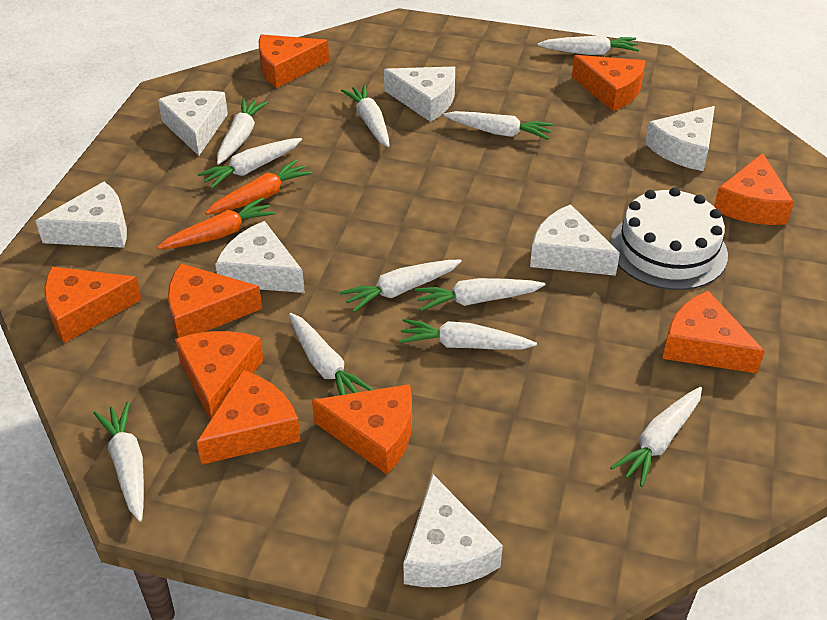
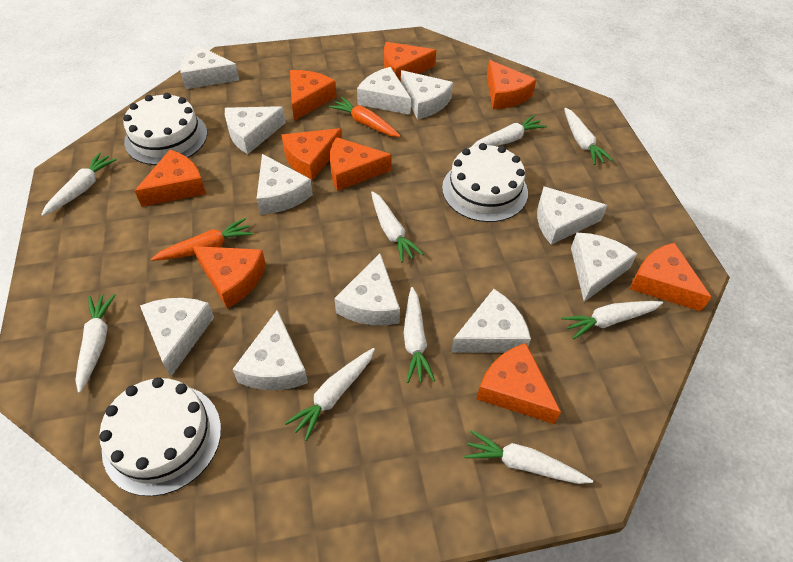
white cake: [610,187,728,290] = 1 -> [99,377,221,496] [123,93,207,165] [442,143,528,222] = 3
white carrot: [93,402,144,522] [197,138,302,189] [217,98,268,165] [289,313,373,395] [340,259,462,312] [341,85,390,147] [399,319,537,350] [414,278,546,311] [443,111,553,140] [537,35,640,55] [610,387,702,487] = 11 -> [41,152,117,216] [75,294,115,393] [285,348,375,441] [371,191,423,263] [404,287,435,383] [464,430,593,484] [472,115,547,147] [561,301,663,340] [564,108,613,165] = 9
white cheese: [36,182,127,248] [158,91,228,156] [215,221,305,293] [384,67,455,122] [404,474,503,587] [530,204,620,276] [645,106,715,171] = 7 -> [140,298,214,376] [181,45,239,89] [225,106,286,154] [233,310,308,390] [257,154,313,214] [334,253,400,325] [357,67,411,115] [401,70,453,120] [451,289,531,353] [537,186,608,245] [571,233,637,302] = 11

